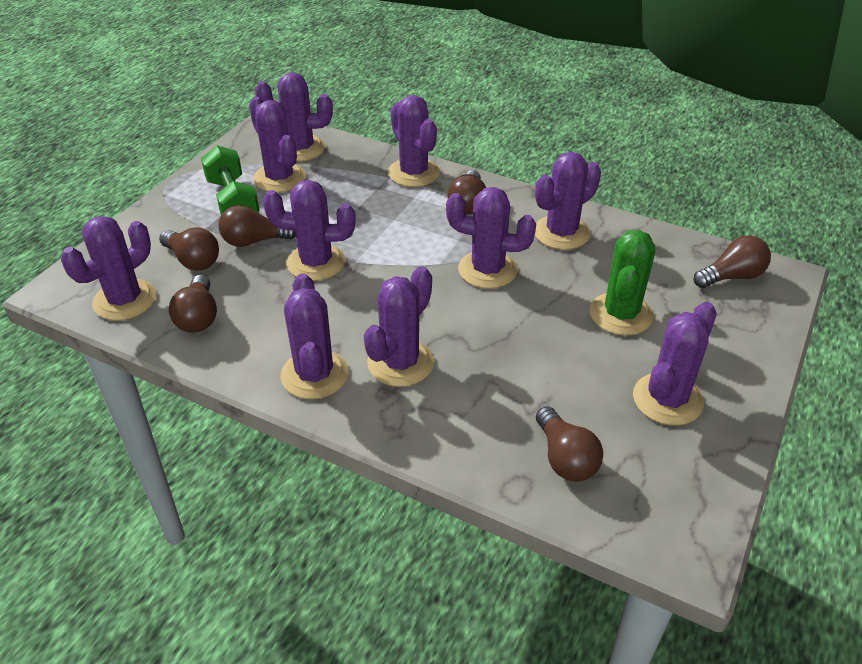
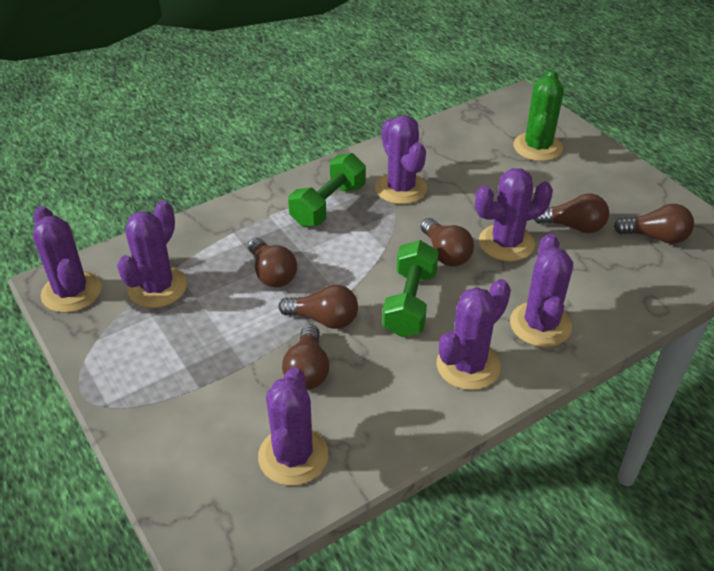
green dumbbell: [201,146,259,215] = 1 -> [288,153,366,227] [382,240,439,337] = 2
purple cactus: [61,216,156,321] [249,97,306,193] [255,72,333,162] [263,180,356,281] [280,273,349,399] [364,266,434,387] [388,95,440,187] [446,187,536,289] [535,152,601,250] [633,302,717,425] = 10 -> [33,206,101,313] [117,200,187,308] [258,367,329,486] [375,116,427,204] [436,279,511,390] [475,168,553,261] [510,233,573,347] = 7

